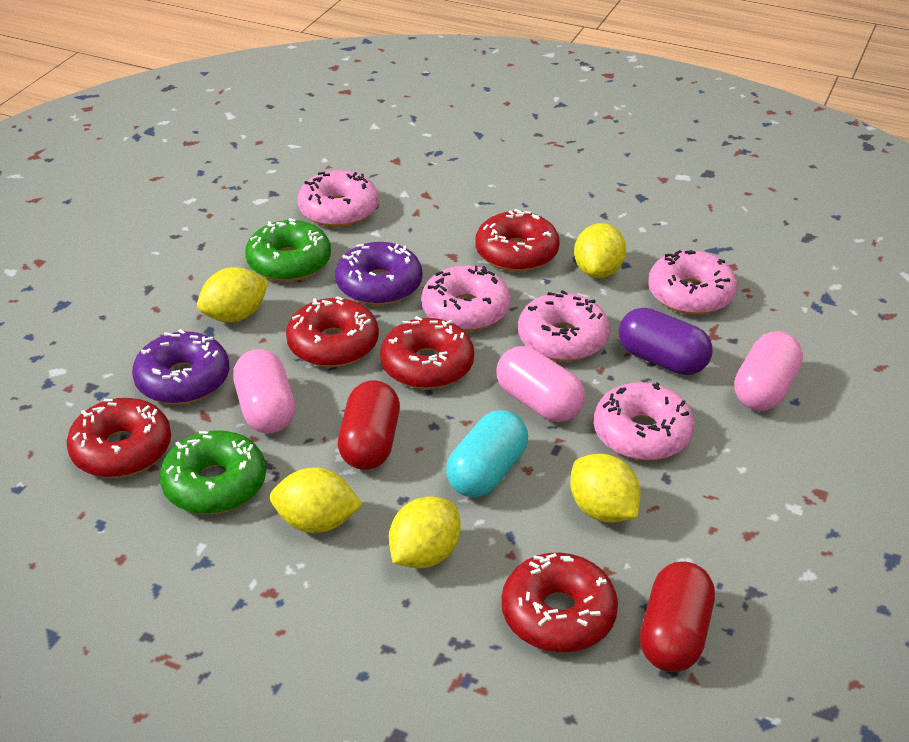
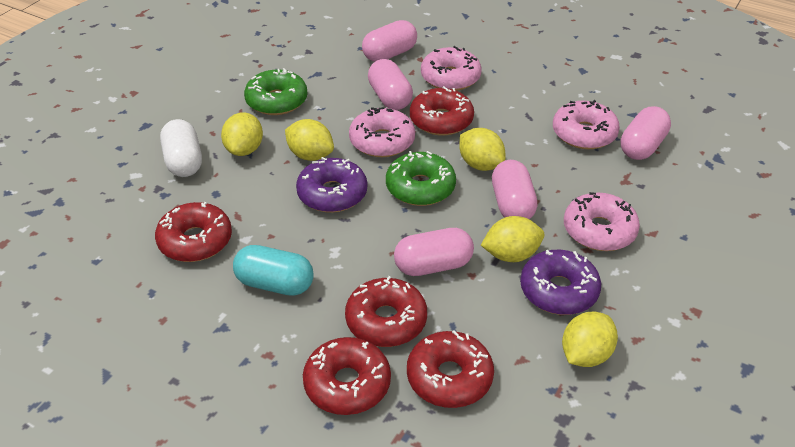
pink capsule: [233,349,295,434] [497,346,585,422] [734,331,803,411] = 3 -> [362,20,417,62] [368,59,413,110] [394,228,474,276] [492,160,538,219] [621,106,671,160] = 5
pink donut: [298,170,378,227] [421,265,511,332] [518,290,610,361] [594,382,695,461] [648,250,737,315] = 5 -> [349,107,415,157] [421,46,481,91] [553,100,620,149] [564,192,640,251] = 4
purple capsule: [619,308,712,375] = 1 -> none = 0
red capsule: [338,380,400,470] [640,562,715,672] = 2 -> none = 0
white capsule: none = 0 -> [160,119,202,177] = 1

